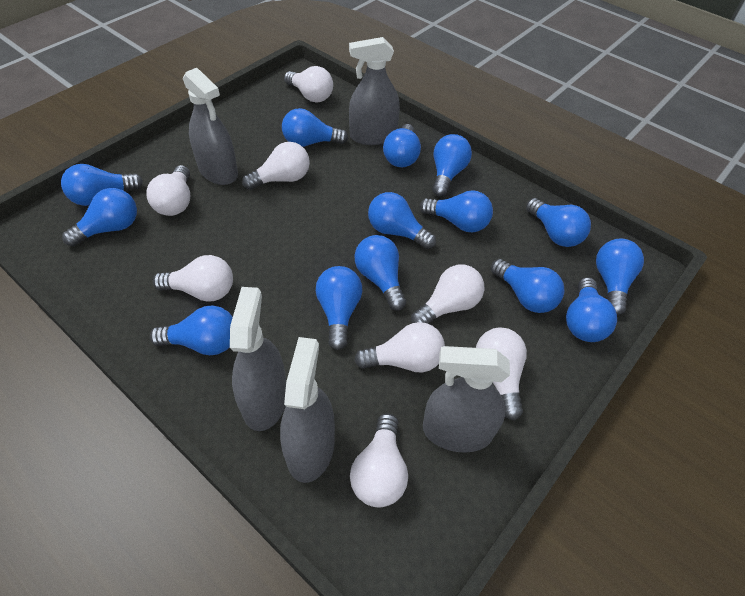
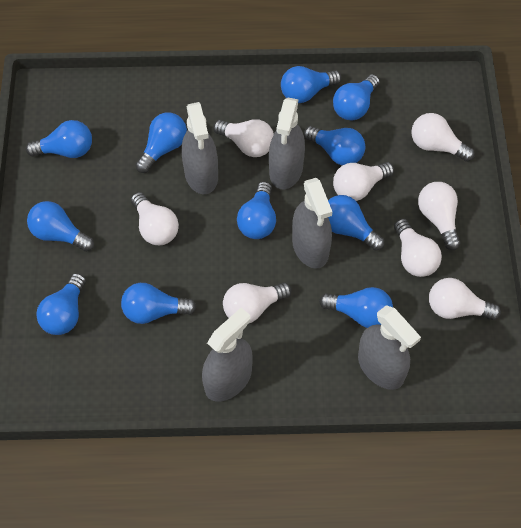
blue light bulb: [61,164,143,206] [62,188,137,246] [150,306,233,355] [282,108,348,147] [316,266,362,350] [355,235,406,311] [368,192,436,249] [383,124,421,167] [420,190,493,232] [432,134,472,196] [491,259,564,313] [526,198,591,247] [566,277,617,342] [596,239,644,315] = 14 -> [26,120,92,158] [27,201,94,252] [36,273,86,335] [121,283,197,324] [135,113,187,173] [237,182,276,239] [281,66,342,103] [304,126,365,165] [319,287,393,328] [328,195,384,251] [333,74,380,120] = 11

